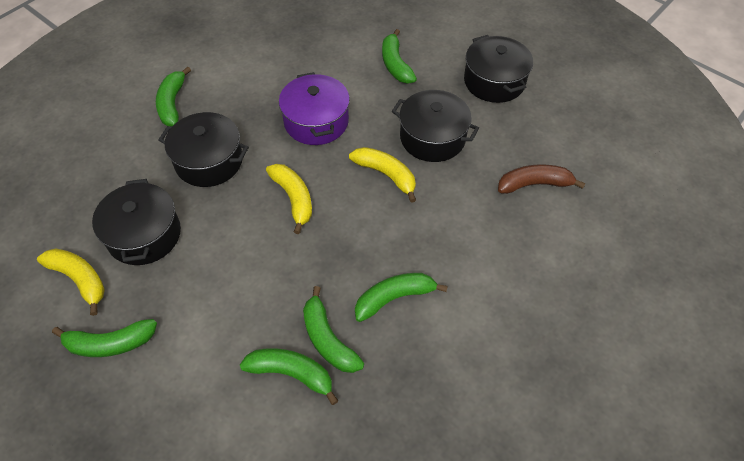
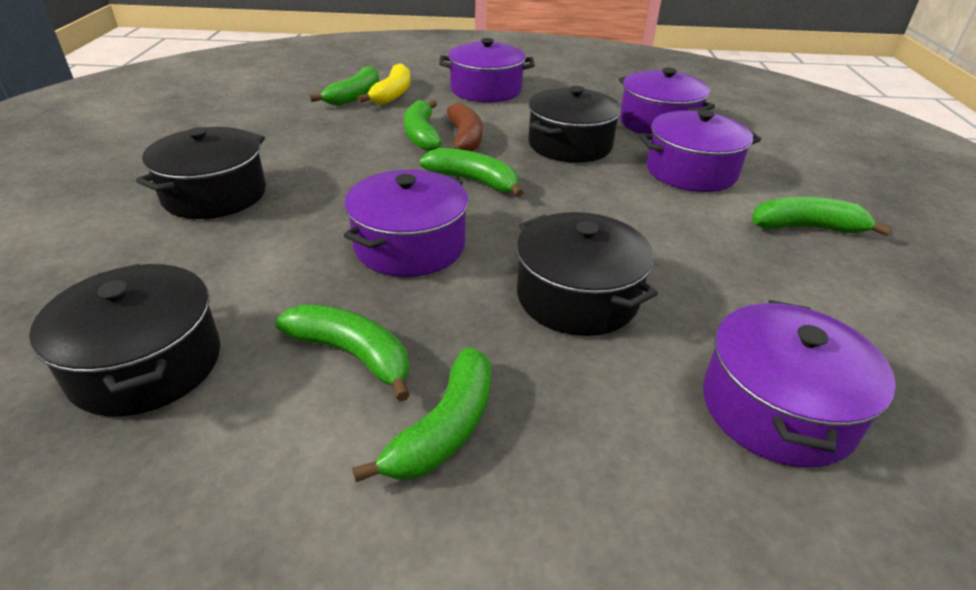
purple pot: [279,72,350,145] = 1 -> [344,170,469,277] [439,38,535,103] [619,68,715,134] [639,110,761,192] [703,300,896,468] = 5
yellow banana: [37,249,105,316] [266,164,312,234] [349,147,416,203] = 3 -> [357,63,410,105] = 1

